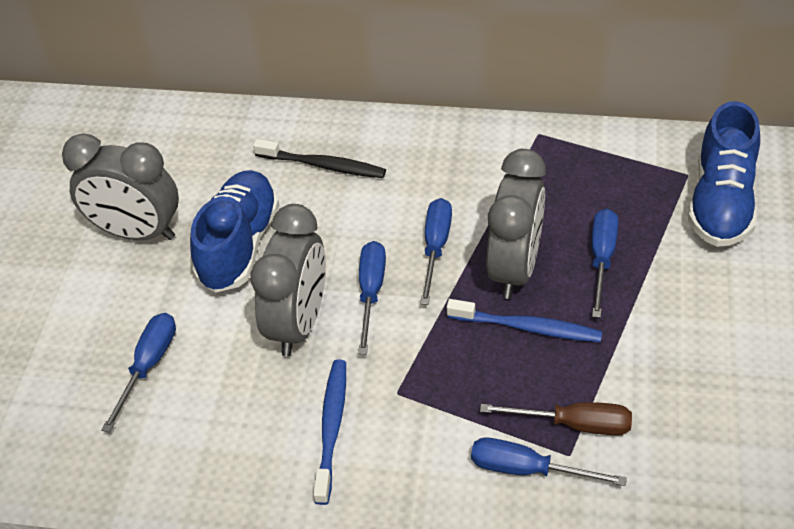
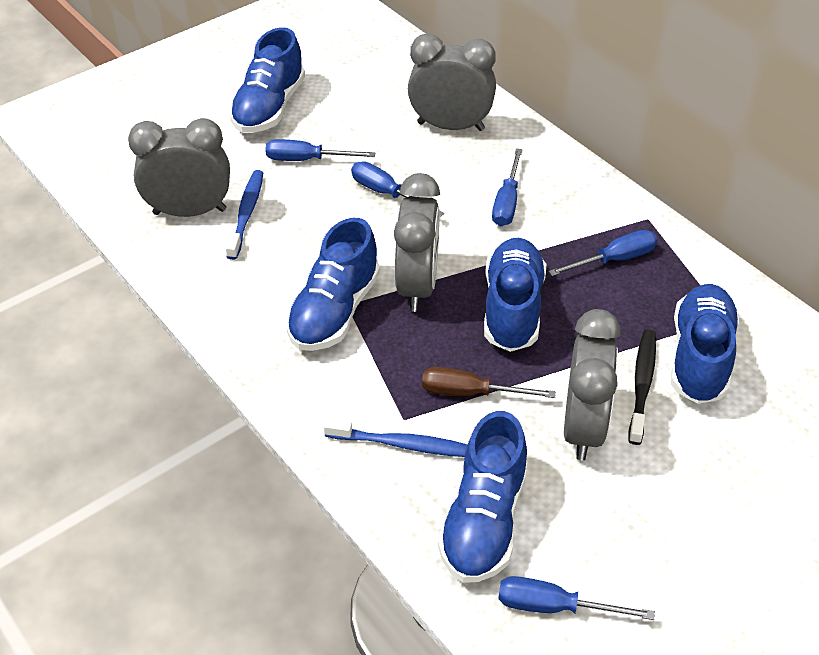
blue shoe: [190,170,280,293] [688,101,760,247] = 2 -> [229,27,305,133] [286,218,380,351] [438,411,528,583] [484,238,546,352] [671,284,739,404] = 5
grey clock: [62,133,179,240] [251,204,326,357] [486,149,546,299] = 3 -> [128,118,230,217] [394,173,440,312] [408,34,496,131] [564,309,621,460] = 4

